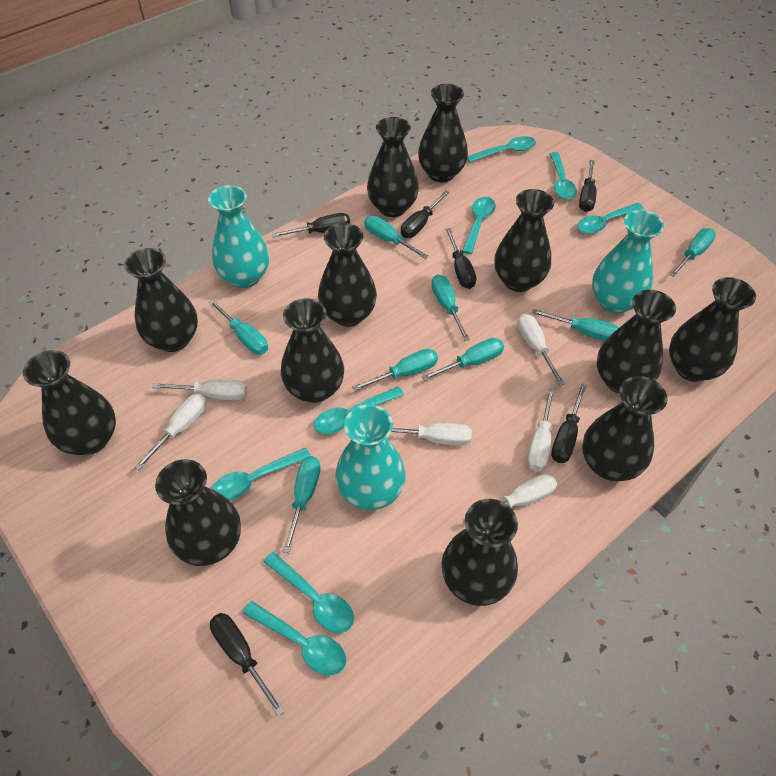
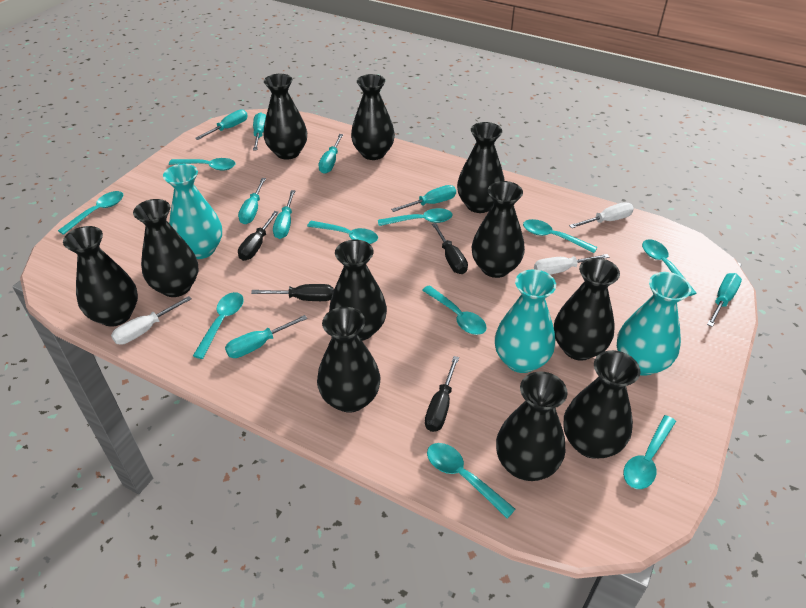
black screwdriver: [210,613,285,716] [272,213,350,237] [401,190,450,238] [445,228,476,289] [551,383,587,463] [579,160,596,212] = 6 -> [238,211,279,261] [251,284,334,301] [425,356,459,432] [432,223,468,274] = 4
black vase: [23,350,116,455] [124,248,198,352] [155,459,241,566] [281,298,344,403] [318,223,377,327] [367,117,419,217] [418,84,468,182] [442,499,518,606] [494,189,554,292] [582,376,668,481] [597,290,676,394] [669,277,756,382] = 12 -> [63,226,138,327] [133,199,198,297] [263,74,307,160] [317,307,380,413] [329,240,387,341] [351,74,395,160] [457,122,505,213] [472,181,525,278] [496,371,568,481] [554,258,620,361] [564,350,641,459] = 11
turquoise spoon: [212,448,311,501] [243,601,346,675] [263,552,354,633] [314,386,404,434] [462,197,496,254] [467,136,536,162] [549,152,577,199] [577,203,644,234] = 8 -> [58,191,123,235] [169,158,236,171] [193,292,244,359] [307,221,378,244] [378,208,452,226] [422,285,487,335] [427,443,516,518] [523,219,597,253] [623,415,676,489] [642,239,696,296] = 10
white screwdriver: [134,394,207,470] [152,379,247,400] [391,423,472,446] [463,474,557,524] [517,314,565,386] [527,388,555,472] = 6 -> [111,296,192,345] [534,254,609,275] [569,202,634,228] = 3

